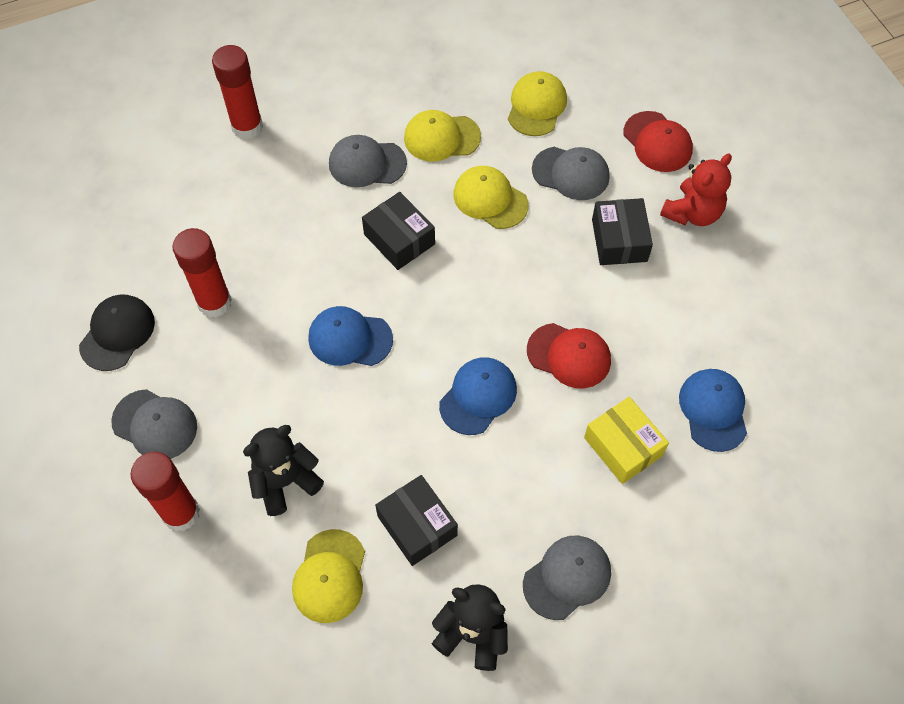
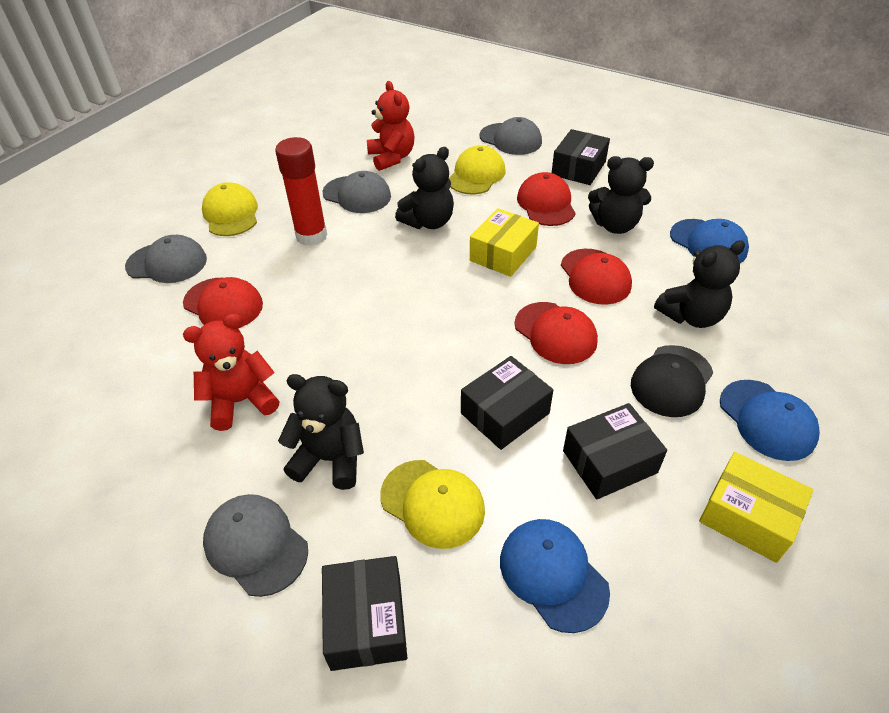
black box: [362,192,435,270] [375,475,458,566] [592,198,653,265] = 3 -> [322,556,407,671] [461,356,553,450] [552,129,610,185] [563,403,667,499] = 4
black teddy bear: [243,425,324,516] [432,584,508,671] = 2 -> [278,374,364,490] [395,147,454,229] [588,156,654,234] [654,240,745,328] = 4
red cap: [527,323,611,388] [623,111,693,172] = 2 -> [183,277,263,328] [514,302,598,364] [517,172,576,226] [561,249,632,305] = 4
red glue stick: [131,452,200,531] [172,228,232,317] [212,45,263,140] = 3 -> [275,137,327,246] = 1
red teddy bear: [660,153,732,226] = 1 -> [183,314,279,431] [367,81,415,171] = 2
yellow box: [584,397,669,484] = 1 -> [470,208,539,277] [699,452,813,563] = 2
yellow cap: [292,529,365,623] [404,110,481,162] [453,166,529,229] [508,71,567,136] = 4 -> [202,182,258,236] [380,460,485,549] [449,145,505,194] = 3

